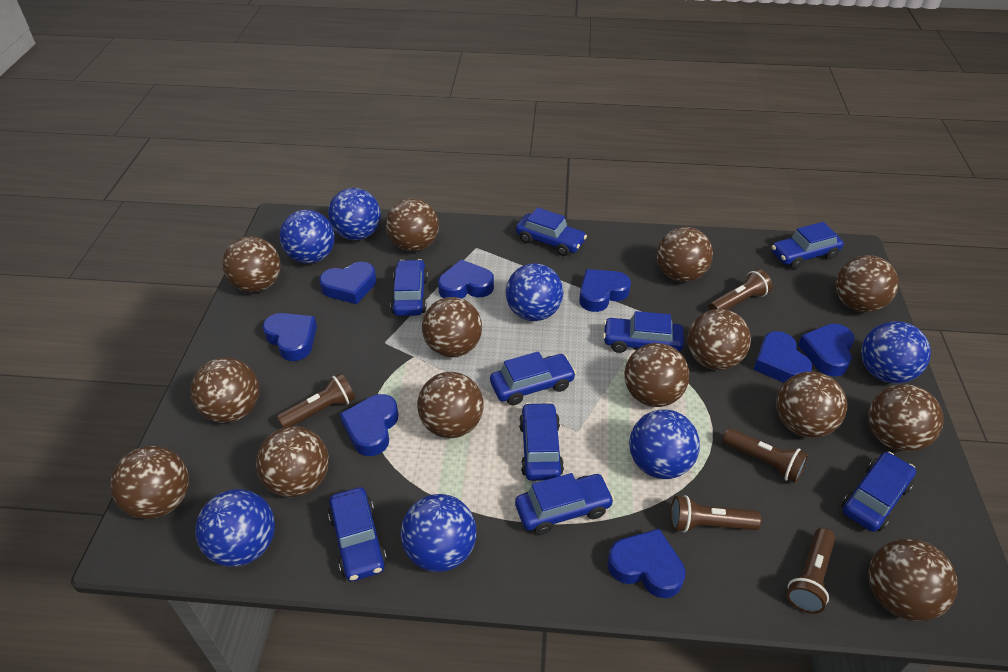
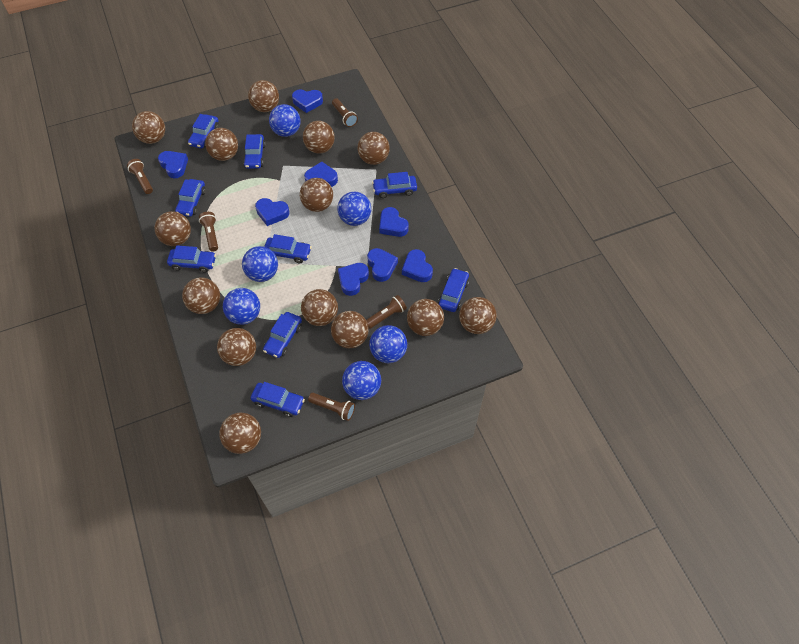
blue ball: [195,489,275,567] [279,210,335,264] [328,188,381,240] [400,494,476,572] [506,263,563,321] [629,410,700,479] [861,321,931,384] = 7 -> [223,288,260,325] [242,246,278,282] [269,104,300,137] [337,192,371,226] [342,361,381,400] [369,325,407,363] = 6

